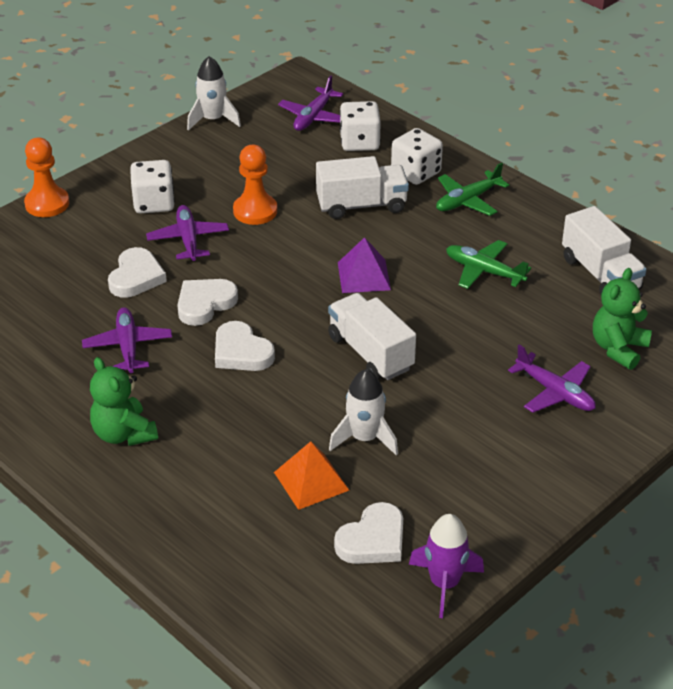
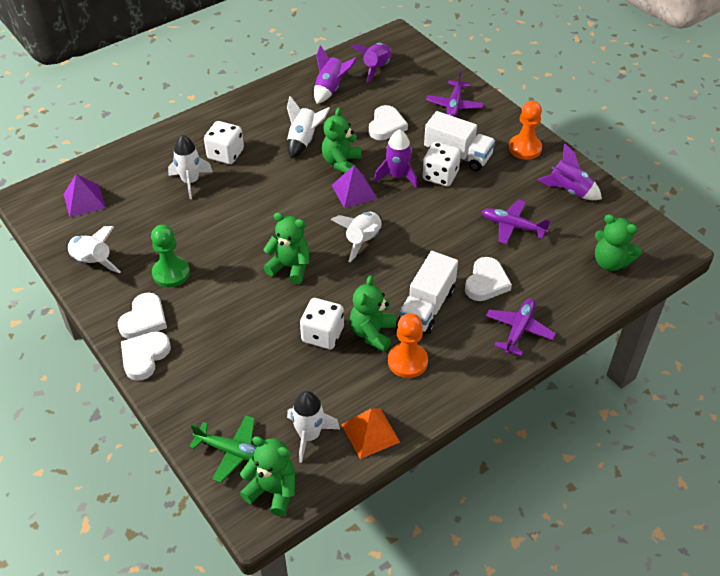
green pawn: none = 0 -> [151,225,190,287] = 1
green plane: [436,163,509,216] [446,240,531,289] = 2 -> [189,415,257,483] = 1
green teddy bear: [90,357,158,446] [593,268,652,370] = 2 -> [240,436,295,516] [263,212,309,284] [322,107,362,173] [350,275,396,352] [595,214,642,271] = 5
purple plane: [82,307,172,373] [146,205,229,261] [278,76,343,131] [508,345,596,413] = 4 -> [426,71,483,117] [482,200,551,244] [486,299,556,356] = 3
purple pyramid: [338,237,391,293] = 1 -> [64,174,106,217] [332,165,377,208] = 2
purple rocket: [409,514,484,618] = 1 -> [314,45,357,104] [350,43,392,83] [374,129,418,188] [537,144,602,200] = 4
white rocket: [187,56,241,131] [329,369,398,456] = 2 -> [66,226,121,273] [168,135,213,199] [287,96,330,158] [287,391,340,463] [331,212,382,262] = 5
white truck: [316,156,409,219] [328,293,416,380] [562,206,647,294] = 3 -> [398,251,458,334] [424,111,495,171] = 2

